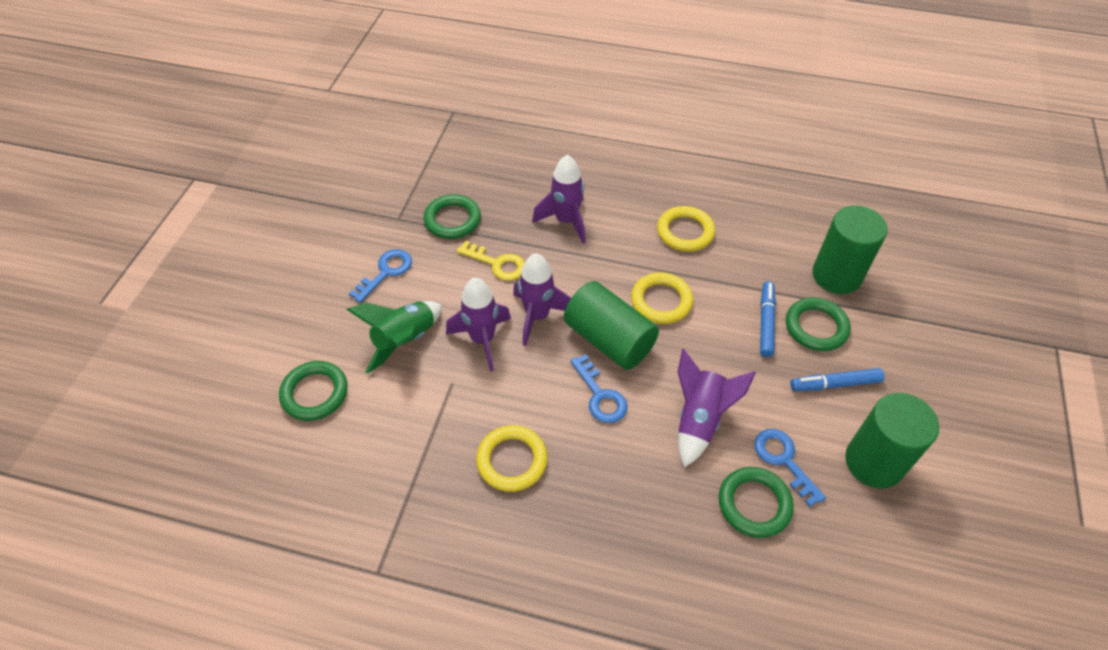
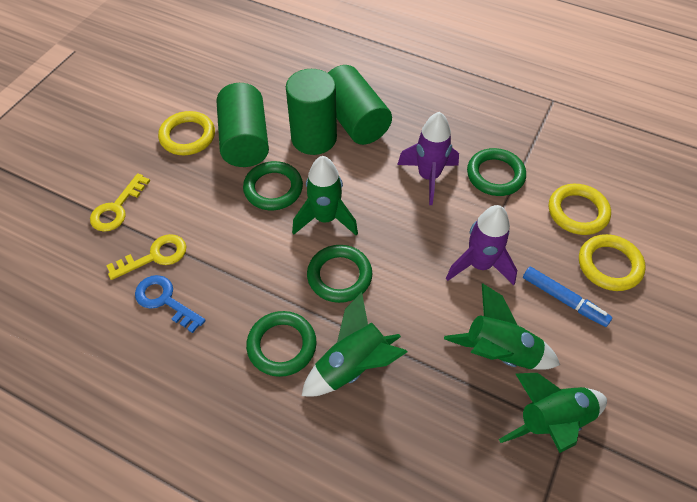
blue key: [349,249,412,303] [570,354,628,423] [754,429,826,507] = 3 -> [135,275,206,333] = 1
blue marker: [760,281,776,357] [791,368,885,391] = 2 -> [523,267,612,327] = 1
green rocket: [347,301,442,374] = 1 -> [292,156,358,236] [302,292,407,397] [444,283,560,370] [499,373,607,453] = 4
purple rocket: [446,278,511,371] [513,253,571,346] [532,154,586,244] [678,349,756,467] = 4 -> [397,112,459,205] [446,205,517,285] = 2
yellow key: [457,241,525,281] = 1 -> [90,173,150,232] [106,234,186,280] = 2

